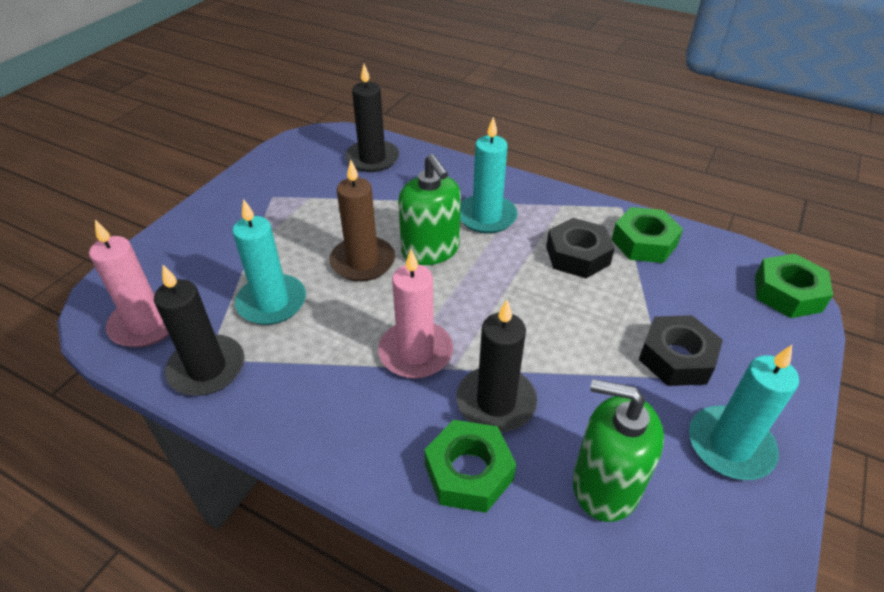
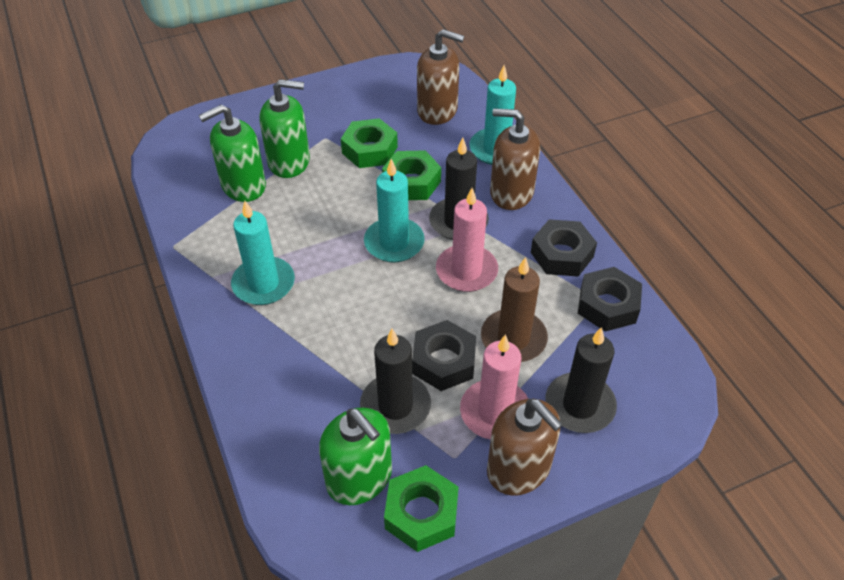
black nut: [546,218,615,278] [639,315,723,386] = 2 -> [412,320,476,391] [531,219,597,277] [578,267,642,332] = 3
brown soap dispenser: none = 0 -> [417,29,464,125] [487,399,563,496] [490,108,540,210] = 3
green soap dispenser: [398,154,461,265] [573,379,664,522] = 2 -> [199,104,266,202] [260,79,310,178] [319,408,392,505] = 3

